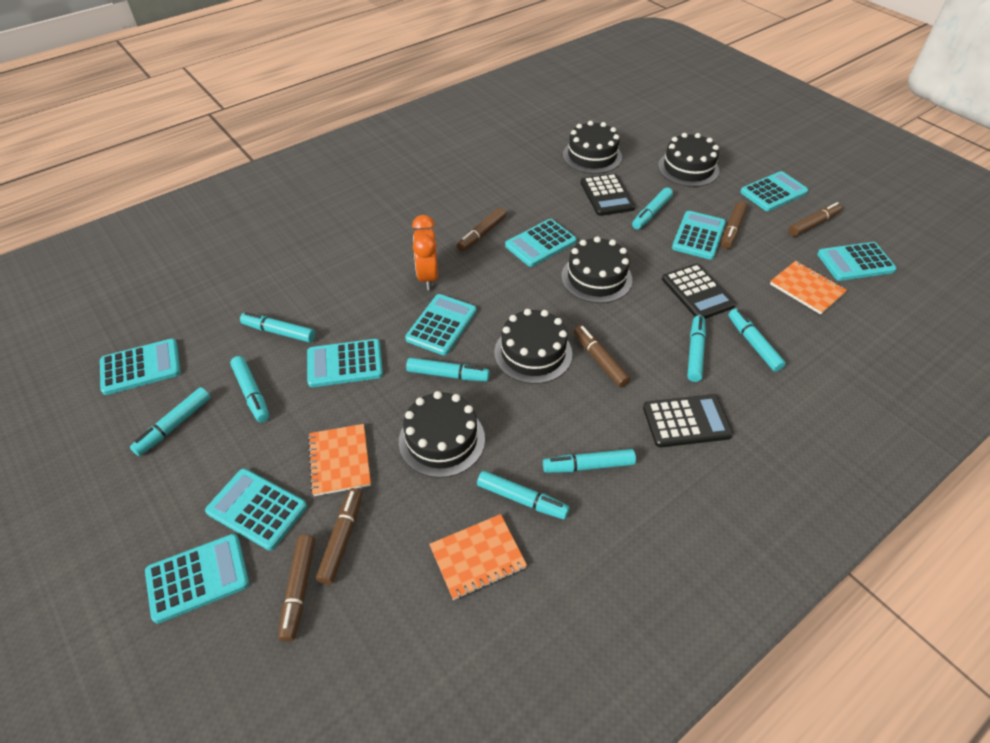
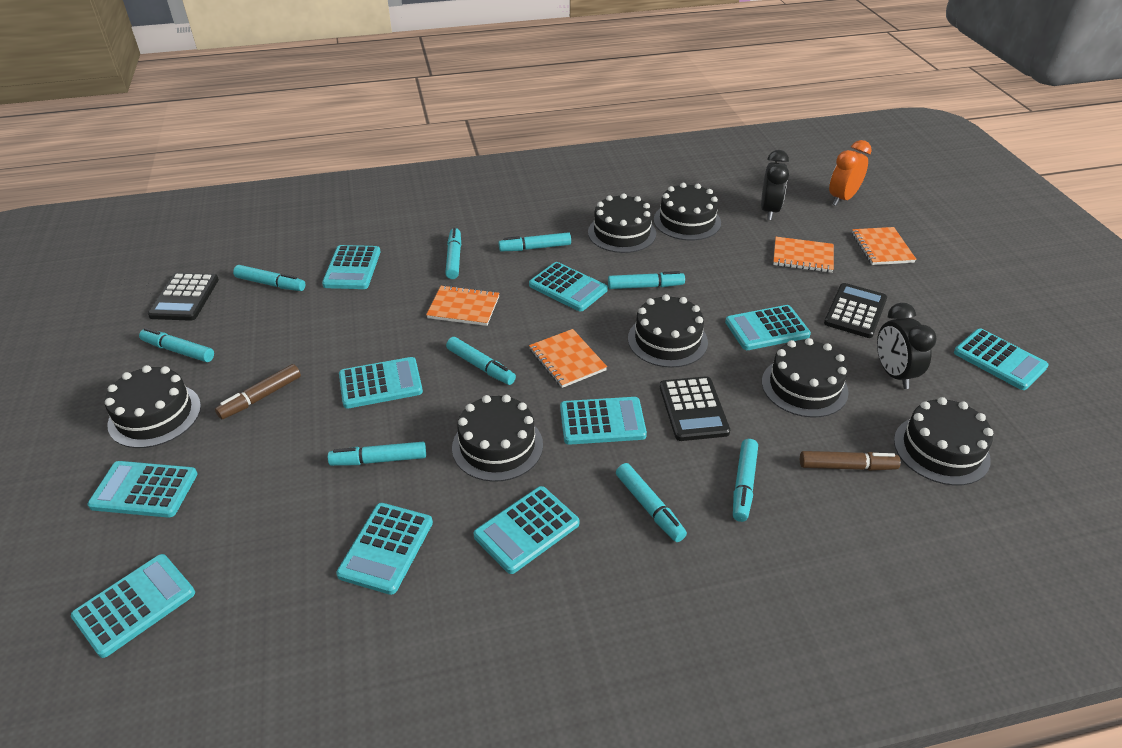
black cake: [399,391,485,478] [494,309,572,384] [561,236,632,303] [563,121,622,174] [658,133,719,187] = 5 -> [105,365,201,448] [452,395,543,482] [588,193,656,253] [628,294,708,368] [654,183,721,240] [762,338,849,418] [894,397,993,485] = 7
black clock: none = 0 -> [761,150,789,220] [877,303,937,389] = 2
brown marker: [278,535,315,642] [316,488,363,585] [457,208,506,252] [574,325,630,387] [721,201,747,249] [788,202,842,236] = 6 -> [215,364,301,419] [800,451,901,471] = 2
orange notebook: [308,424,371,496] [429,514,527,600] [770,261,847,315] = 3 -> [426,285,500,326] [529,329,607,388] [773,237,834,273] [852,227,916,265] = 4
turquoise calculator: [100,338,181,395] [145,534,249,623] [205,468,307,550] [307,339,383,387] [405,294,477,355] [505,219,577,267] [672,211,726,260] [740,171,808,211] [817,242,897,281] = 9 -> [71,554,195,658] [88,461,197,518] [322,245,381,289] [336,503,433,595] [339,357,423,409] [473,486,579,574] [529,262,608,311] [560,397,647,445] [725,305,811,350] [954,329,1049,390] = 10

